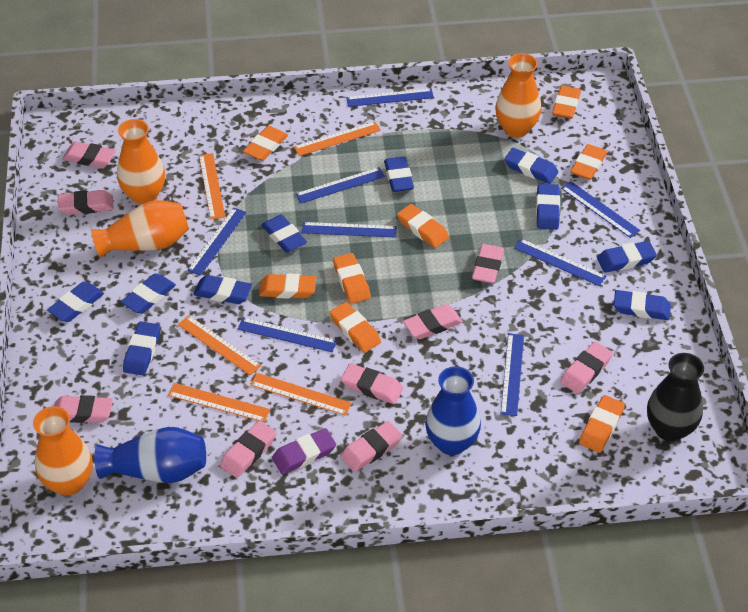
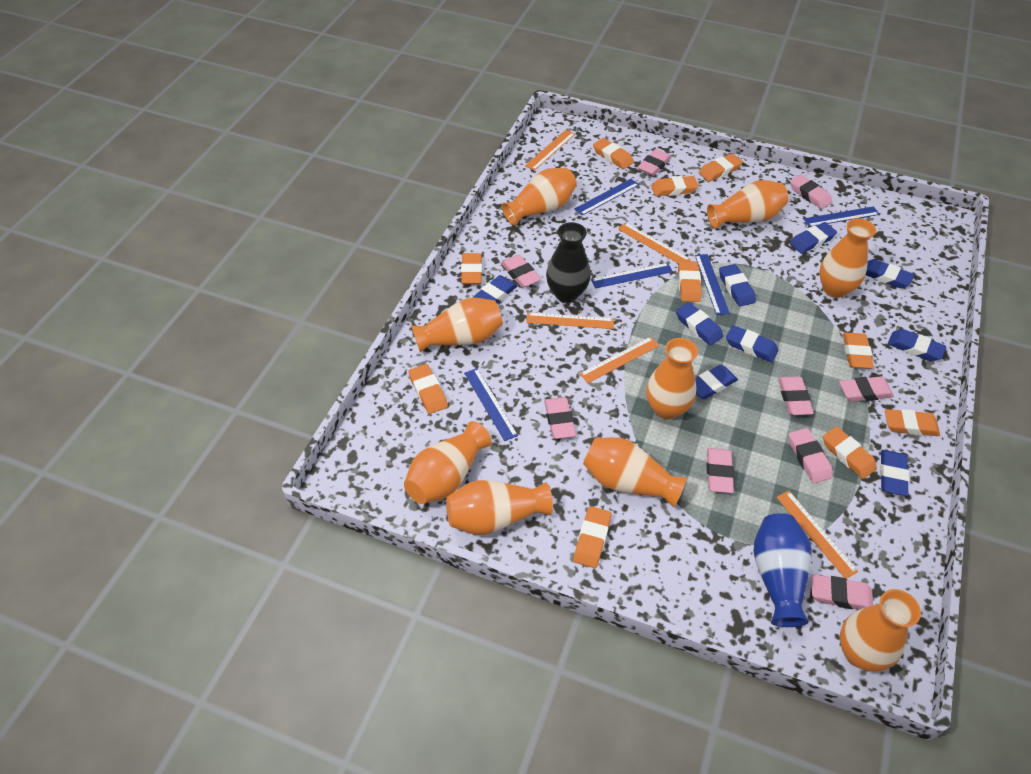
blue eraser: [47,282,104,322] [121,273,176,314] [123,321,160,375] [193,275,252,304] [261,214,307,253] [384,157,414,192] [504,148,558,184] [536,184,560,230] [597,241,657,273] [614,290,671,320] = 10 -> [472,275,517,303] [676,302,723,345] [695,364,738,399] [719,264,756,307] [726,325,778,362] [790,222,837,254] [866,259,914,288] [880,450,909,496] [888,329,946,361] = 9
blue ruler: [187,208,247,276] [238,317,337,352] [295,167,385,203] [302,222,397,238] [346,88,434,107] [501,333,524,416] [514,239,606,286] [561,181,640,238] = 8 -> [464,368,518,441] [574,179,639,216] [591,263,673,289] [695,254,730,315] [804,206,880,227] = 5
blue vase: [94,427,206,483] [425,366,481,455] = 2 -> [753,513,812,627] = 1
orange eraser: [243,126,288,161] [259,273,316,299] [329,302,381,353] [333,253,371,304] [397,204,449,248] [552,85,581,119] [570,144,607,180] [579,395,625,453] = 8 -> [408,364,448,414] [461,253,482,284] [573,506,611,568] [593,138,634,169] [651,176,699,196] [678,261,702,302] [699,153,743,182] [823,426,877,479] [843,333,874,369] [885,409,940,436] = 10
orange vase: [33,406,93,496] [91,200,189,258] [117,119,165,204] [495,53,541,137] = 4 -> [404,421,491,504] [411,298,503,353] [446,480,553,535] [502,168,577,226] [583,437,687,507] [646,338,698,419] [707,180,789,229] [819,218,876,298] [840,589,921,672] = 9
purple eraser: [272,428,336,474] = 1 -> none = 0

